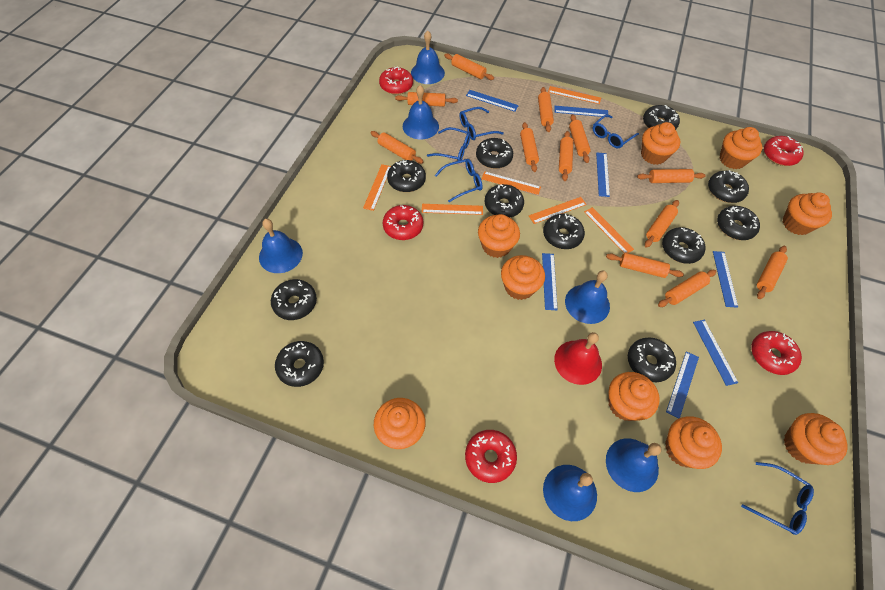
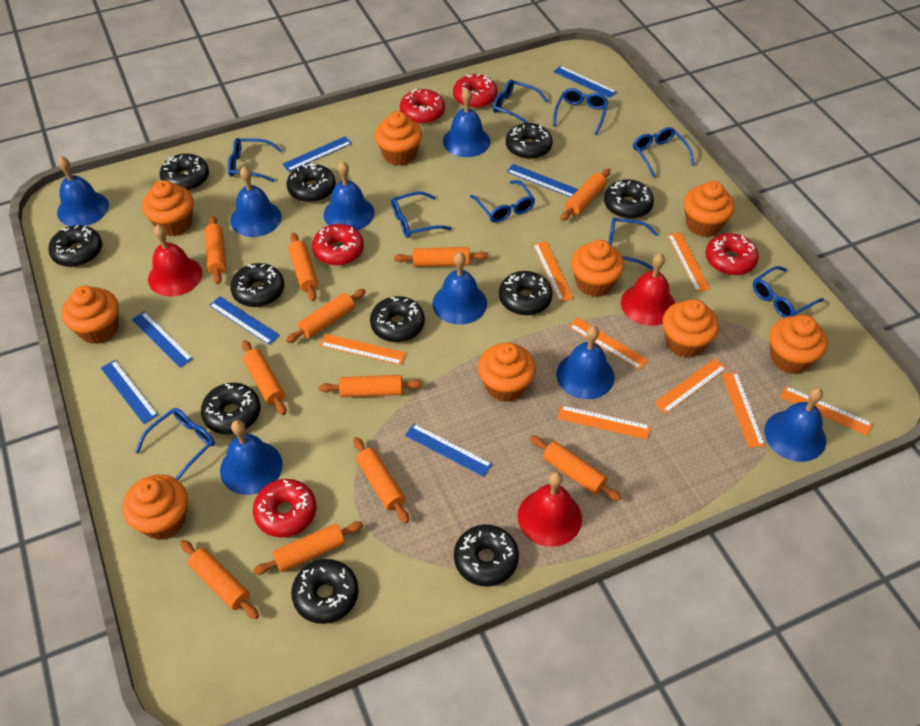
blue bell: [259,219,303,273] [403,85,439,139] [411,31,445,84] [543,465,597,521] [565,270,610,324] [606,438,662,492] = 6 -> [57,156,109,226] [220,420,283,495] [230,166,282,237] [324,161,374,230] [432,252,487,325] [443,89,490,157] [556,326,615,399] [764,387,826,462] = 8
blue glasses: [427,127,471,161] [435,159,483,202] [459,107,504,140] [592,114,639,149] [741,462,814,535] = 5 -> [135,408,215,480] [228,138,282,182] [391,191,452,238] [470,180,535,223] [493,79,549,123] [553,88,609,135] [608,218,658,270] [633,127,694,178] [753,266,824,318] = 9
orange rolling pin: [370,131,424,164] [395,92,458,107] [444,53,494,80] [520,122,539,172] [538,87,554,132] [559,131,573,181] [569,114,591,163] [606,253,684,278] [637,169,706,183] [645,200,679,248] [658,270,716,307] [757,246,788,299] = 12 -> [180,540,259,619] [204,216,226,284] [242,340,286,415] [253,521,363,575] [286,289,366,343] [288,233,318,301] [319,375,423,397] [353,437,409,523] [394,247,488,267] [530,435,621,501] [561,168,610,221] = 11
orange ruler: [363,164,391,211] [422,204,483,215] [481,171,541,195] [529,197,587,224] [548,86,601,104] [584,207,634,253] = 6 -> [320,334,406,365] [533,241,574,302] [558,405,650,440] [569,318,648,370] [654,358,727,414] [667,232,710,292] [722,372,765,448] [780,386,873,436] = 8
red bell: [554,332,602,385] = 1 -> [148,224,202,297] [518,471,582,547] [621,253,675,326] = 3

